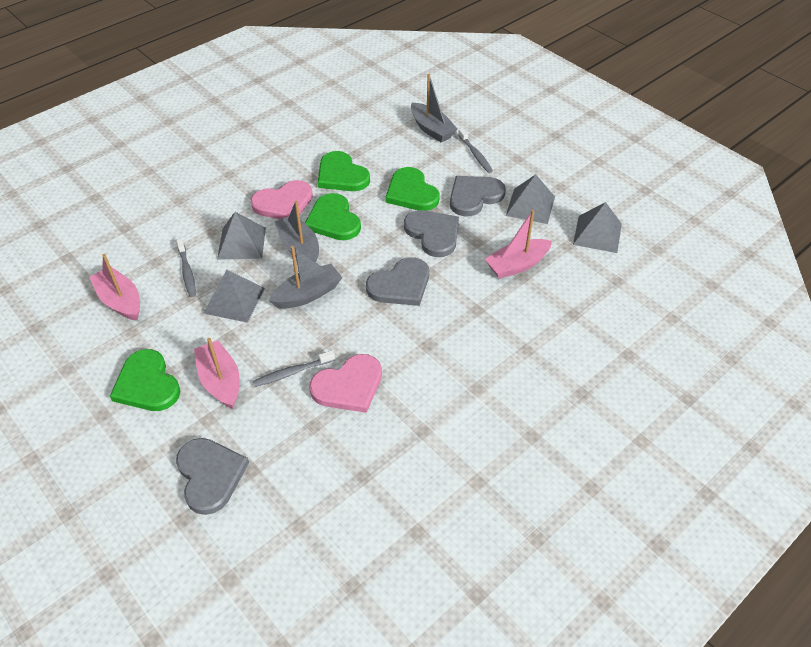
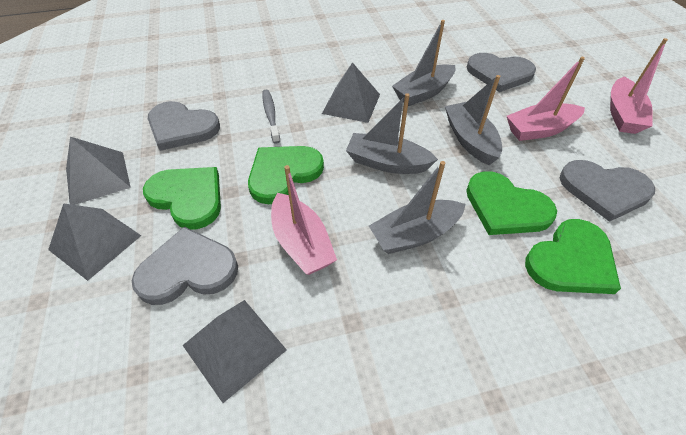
grey boat: [269,246,342,309] [275,201,319,262] [411,74,458,143] = 3 -> [346,93,438,174] [369,161,466,254] [392,20,456,106] [445,75,502,165] = 4
grey toothbrush: [177,239,196,297] [253,350,335,387] [458,128,493,173] = 3 -> [263,90,280,144] = 1
pink heart: [251,180,313,219] [309,354,382,413] = 2 -> none = 0

